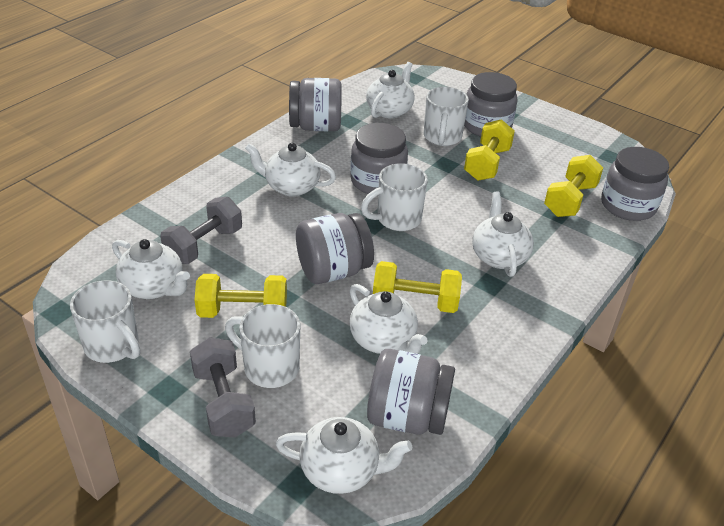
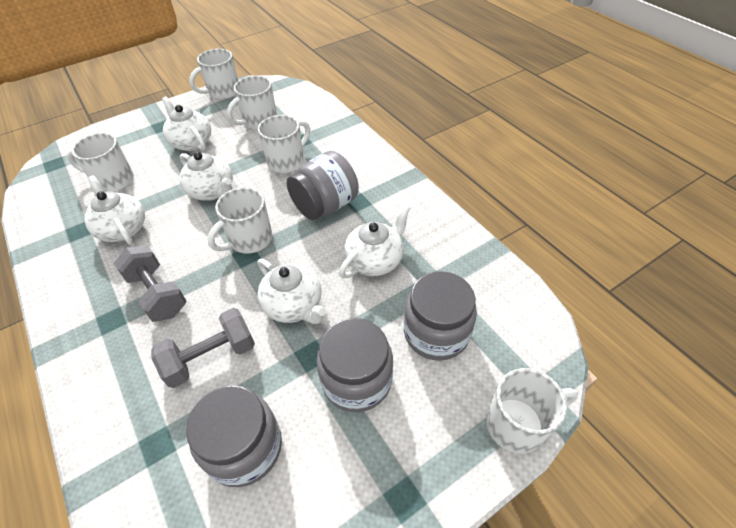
grey jar: [289,78,342,131] [296,213,374,284] [350,123,408,196] [367,349,455,435] [464,72,518,137] [601,147,669,221] = 6 -> [186,385,282,487] [287,151,359,220] [317,318,393,412] [404,271,477,361] = 4
white mug: [70,280,140,363] [225,304,300,388] [361,163,428,231] [424,87,469,146] = 4 -> [67,133,134,192] [189,48,238,99] [208,187,272,254] [227,76,277,130] [258,115,310,173] [486,368,578,454] = 6
white teapot: [112,239,190,299] [245,143,336,197] [276,417,412,494] [349,284,427,354] [366,62,415,118] [472,191,534,277] = 6 -> [84,175,145,245] [162,96,211,151] [179,152,233,201] [257,259,326,324] [339,204,410,278] = 5
yellow dumbbell: [195,274,287,318] [373,261,462,313] [464,119,515,181] [544,155,603,217] = 4 -> none = 0

